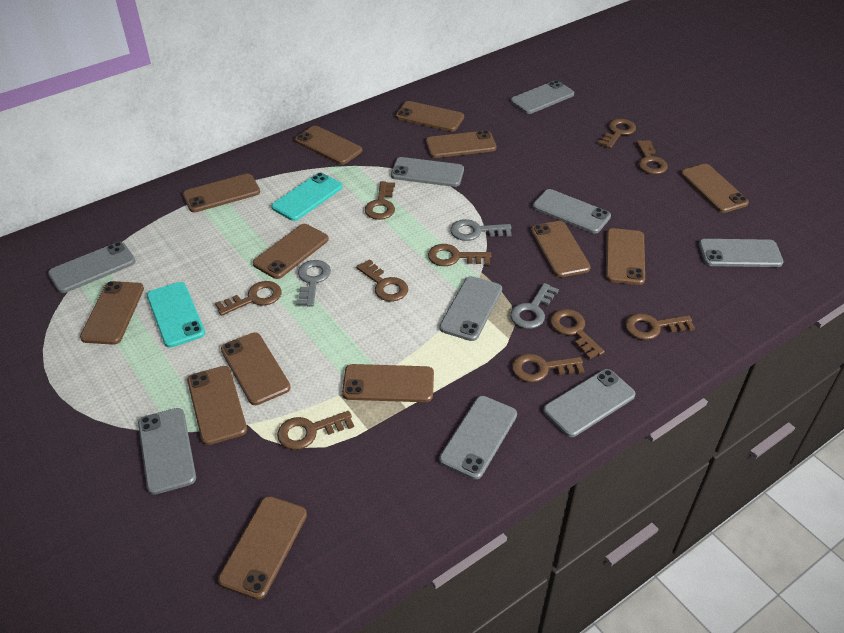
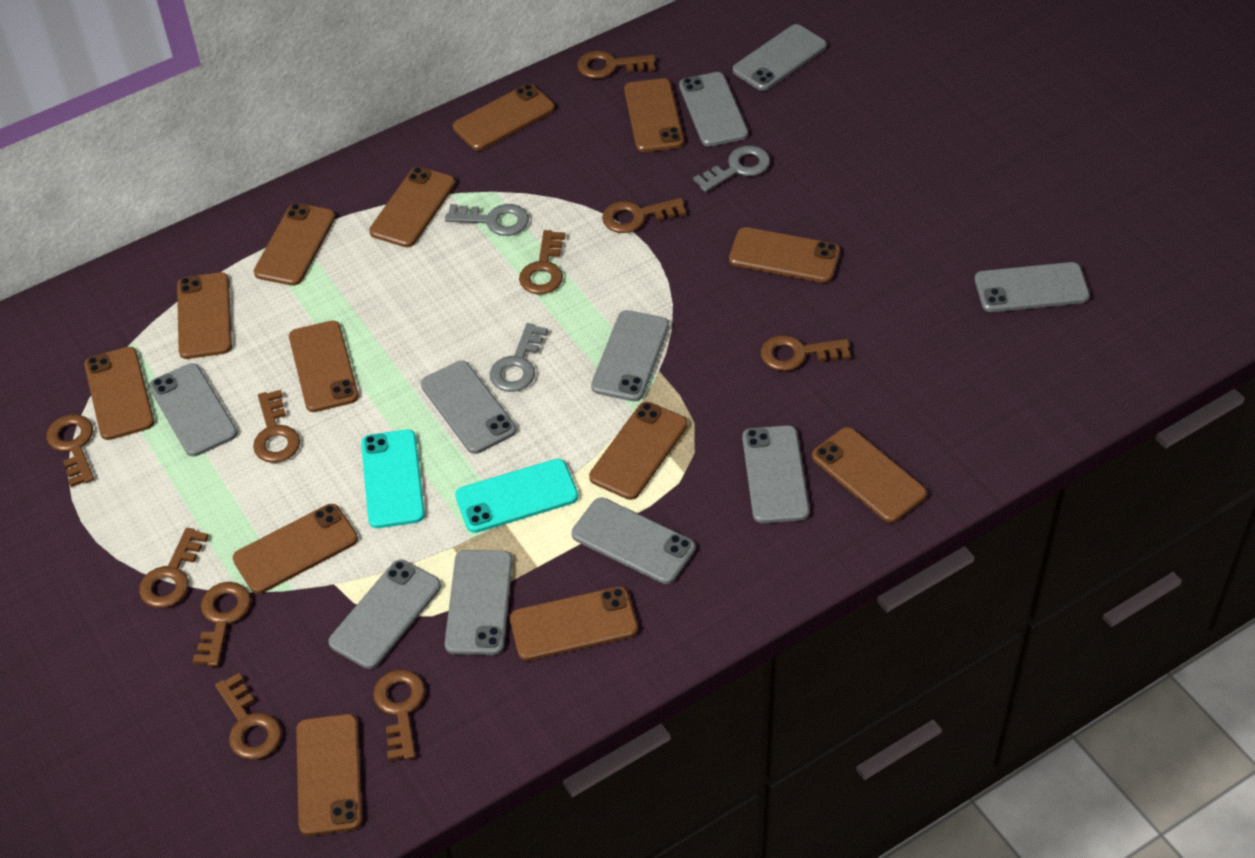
grey phone: [48,242,136,293] [138,408,196,495] [391,157,464,187] [439,276,502,341] [439,396,517,480] [511,80,574,114] [533,189,611,234] [543,369,636,437] [699,239,784,267] = 9 -> [149,363,237,456] [328,559,441,669] [421,361,516,454] [445,550,513,655] [572,498,695,584] [591,310,669,401] [679,72,748,146] [733,24,827,91] [742,425,810,523] [975,262,1090,312] = 10

